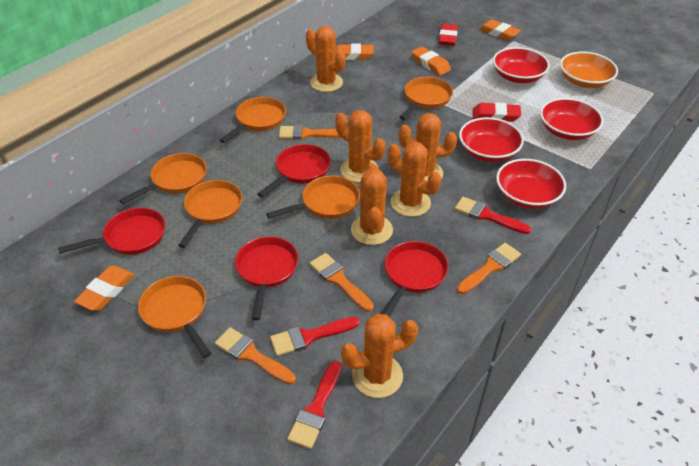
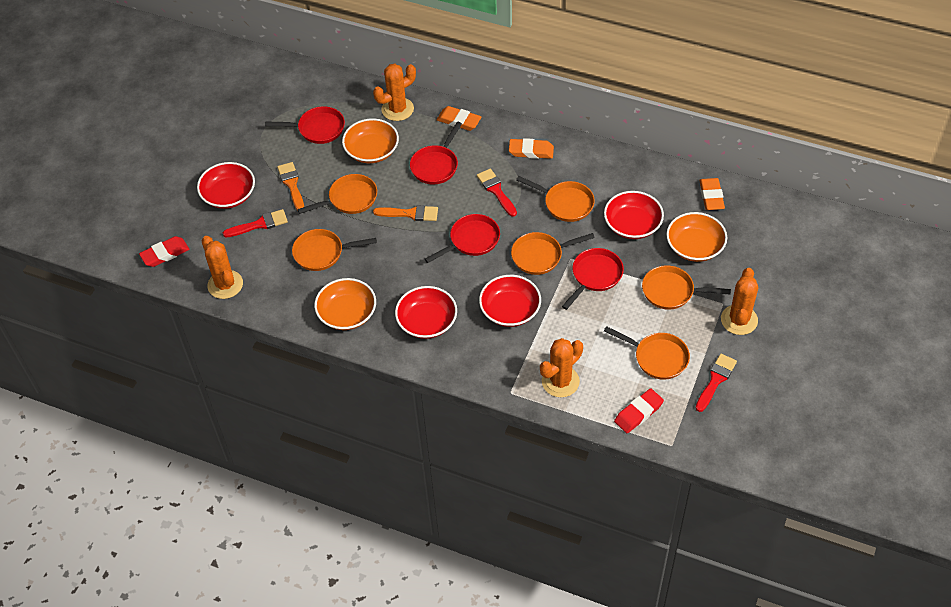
orange bowl: [560,52,618,88] = 1 -> [314,278,376,330] [342,118,399,163] [666,212,727,262] = 3
orange brush: [215,327,296,385] [279,125,341,140] [310,253,374,312] [457,243,521,294] = 4 -> [277,162,304,211] [373,205,438,221] = 2
orange cactus: [306,26,346,92] [335,110,385,182] [341,314,418,398] [351,163,393,245] [388,142,441,217] [399,113,457,181] = 6 -> [201,236,243,299] [373,64,416,121] [540,338,583,397] [721,268,758,335] = 4
orange eraser: [74,266,135,311] [336,44,374,60] [411,46,451,76] [479,19,521,41] = 4 -> [437,106,482,131] [509,138,554,159] [699,178,725,210] = 3

